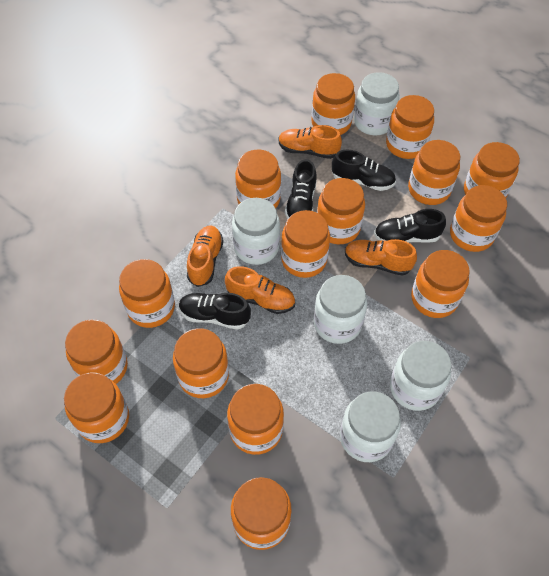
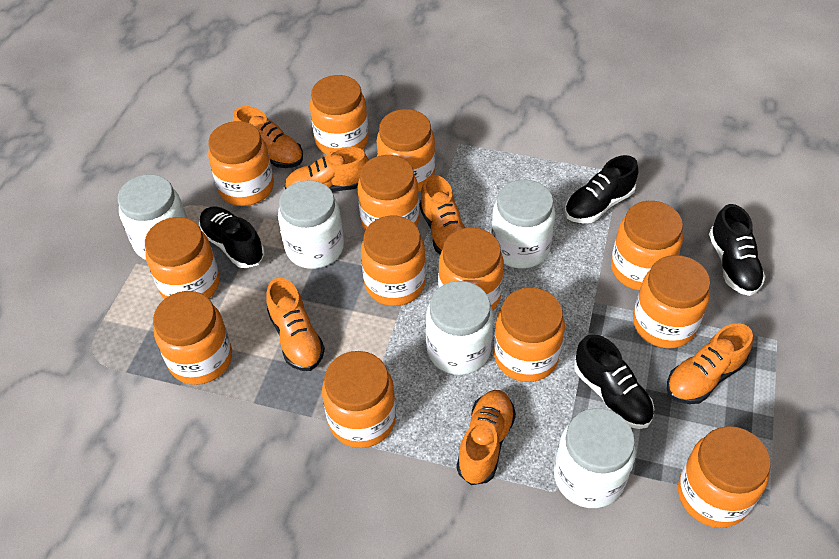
orange jar: [64,373,129,443] [65,320,128,384] [119,259,175,328] [173,328,229,398] [227,384,284,455] [231,477,292,550] [235,150,281,209] [281,210,330,278] [311,73,355,135] [317,178,365,244] [386,95,434,159] [408,140,460,205] [411,250,470,318] [450,185,507,252] [464,142,520,198] = 15 -> [145,217,220,299] [153,291,232,385] [208,121,274,206] [310,75,369,155] [322,351,396,448] [357,155,419,230] [361,216,426,306] [377,109,435,192] [438,228,504,310] [494,288,565,382] [611,201,683,290] [633,255,710,349] [678,426,771,528] = 13
orange shoe: [187,225,224,287] [225,266,295,314] [278,125,342,159] [345,239,417,276] = 4 -> [233,106,303,168] [266,278,325,371] [284,147,369,192] [419,175,465,254] [456,390,516,485] [667,323,753,404] = 6

